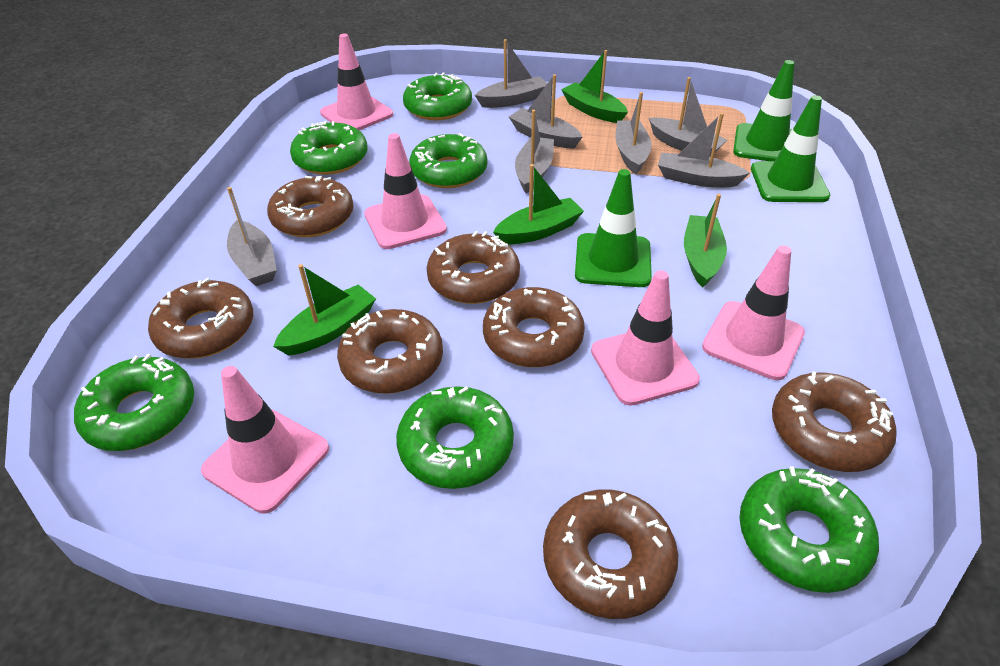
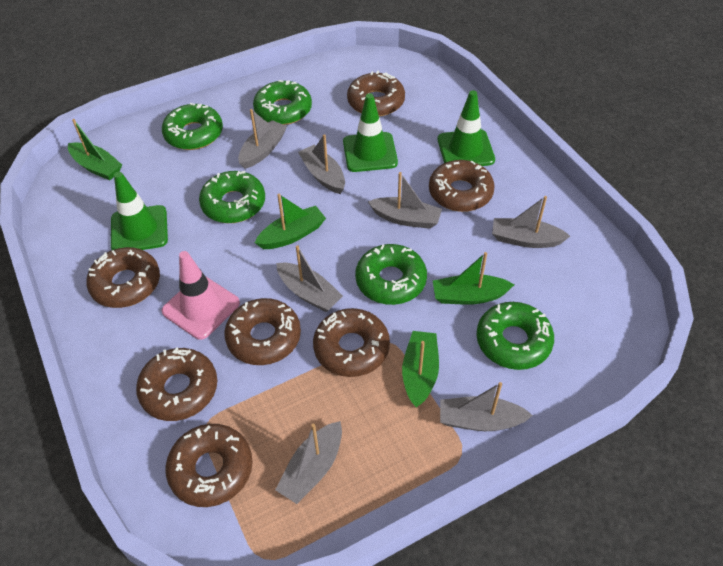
green donut: [74,354,194,451] [290,121,368,175] [396,386,514,489] [403,73,472,121] [409,133,487,188] [739,466,879,593] = 6 -> [162,103,223,150] [199,171,265,223] [253,80,312,125] [355,244,427,305] [476,302,554,370] = 5
pink traffic cone: [201,366,329,514] [320,33,393,130] [364,133,447,249] [591,270,700,406] [702,245,805,380] = 5 -> [162,251,240,340] = 1

